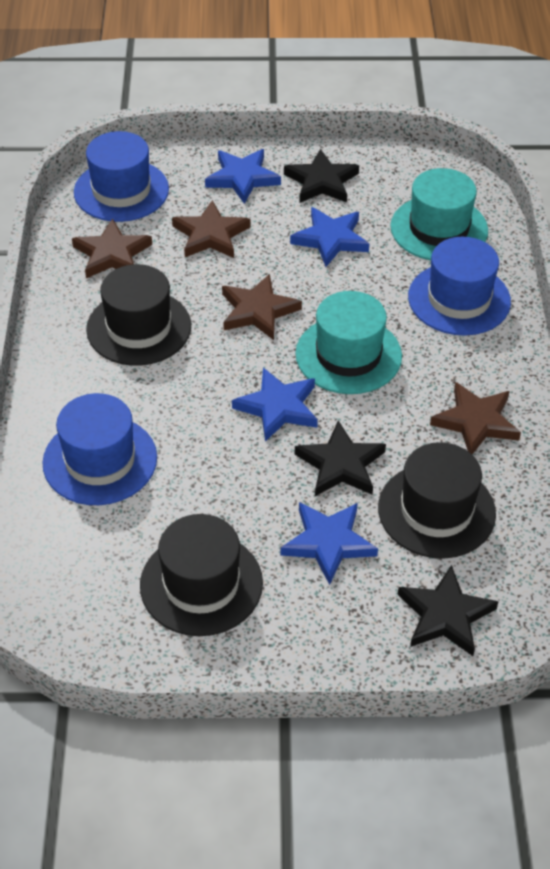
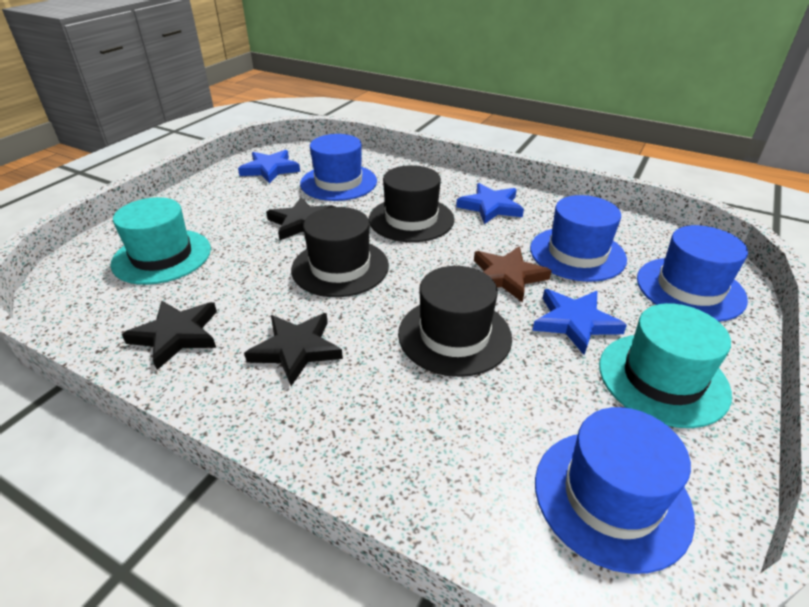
blue hat: [42,393,157,505] [74,131,169,222] [408,237,511,336] = 3 -> [300,134,377,201] [530,195,627,282] [535,407,695,574] [637,225,748,322] = 4
blue star: [205,149,281,204] [232,368,318,441] [281,502,378,585] [290,207,369,267] = 4 -> [238,150,300,184] [456,183,524,224] [532,289,627,355] = 3
brown star: [72,219,152,278] [172,200,250,258] [222,274,302,340] [430,382,521,454] = 4 -> [474,246,552,303] = 1

